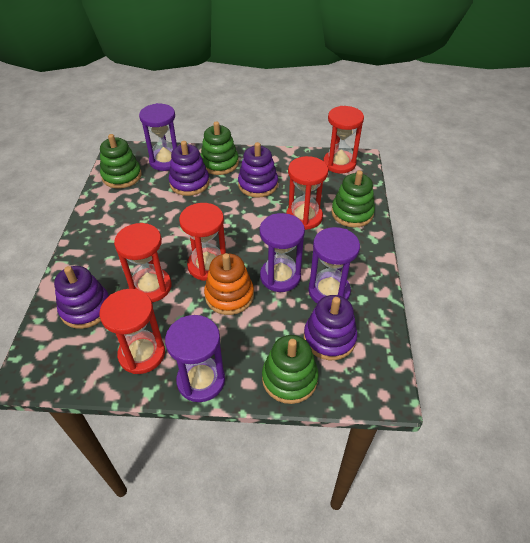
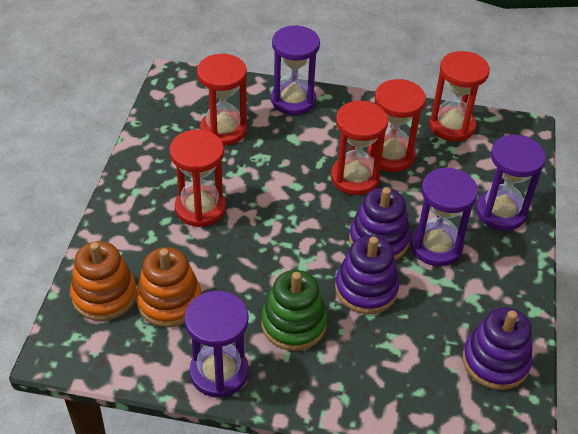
green stacking toy: [100,134,142,189] [201,121,239,175] [262,335,318,404] [331,170,375,227] = 4 -> [261,270,327,351] = 1
orange stacking toy: [204,253,254,315] = 1 -> [70,241,137,321] [136,247,201,327] = 2
purple stacking toy: [54,266,109,329] [169,141,209,196] [238,142,278,198] [304,295,357,360] = 4 -> [335,236,400,314] [349,187,411,260] [463,307,532,390] = 3

